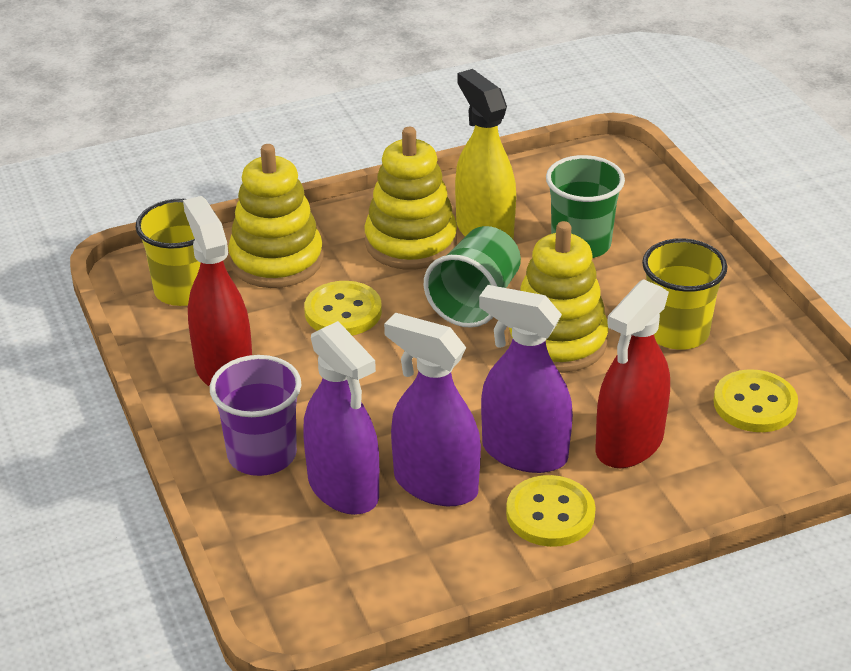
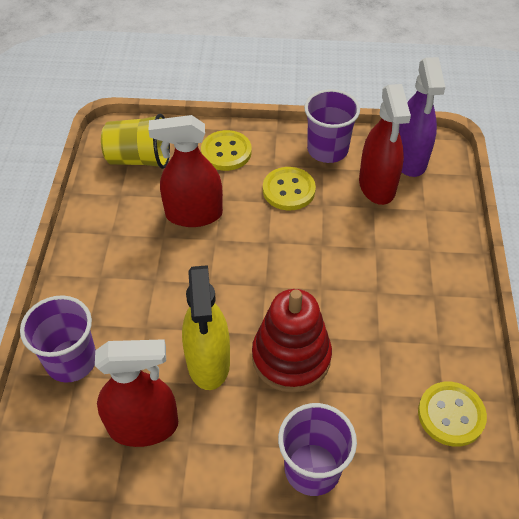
green cup: [424,226,521,328] [546,155,625,258] = 2 -> none = 0
purple cup: [210,355,301,476] = 1 -> [20,295,96,383] [278,403,357,496] [304,89,360,163] = 3
purple spray bottle: [303,321,379,515] [384,312,481,506] [479,285,573,473] = 3 -> [399,57,445,177] = 1
red spray bottle: [183,196,252,387] [596,279,670,468] = 2 -> [95,339,178,447] [148,115,223,227] [359,84,411,205] = 3
red stacking toy: none = 0 -> [252,289,332,393] = 1
yellow cup: [135,199,216,306] [642,238,727,350] = 2 -> [101,114,170,169] = 1
yellow stacking toy: [228,144,323,288] [364,127,457,270] [508,221,608,373] = 3 -> none = 0

